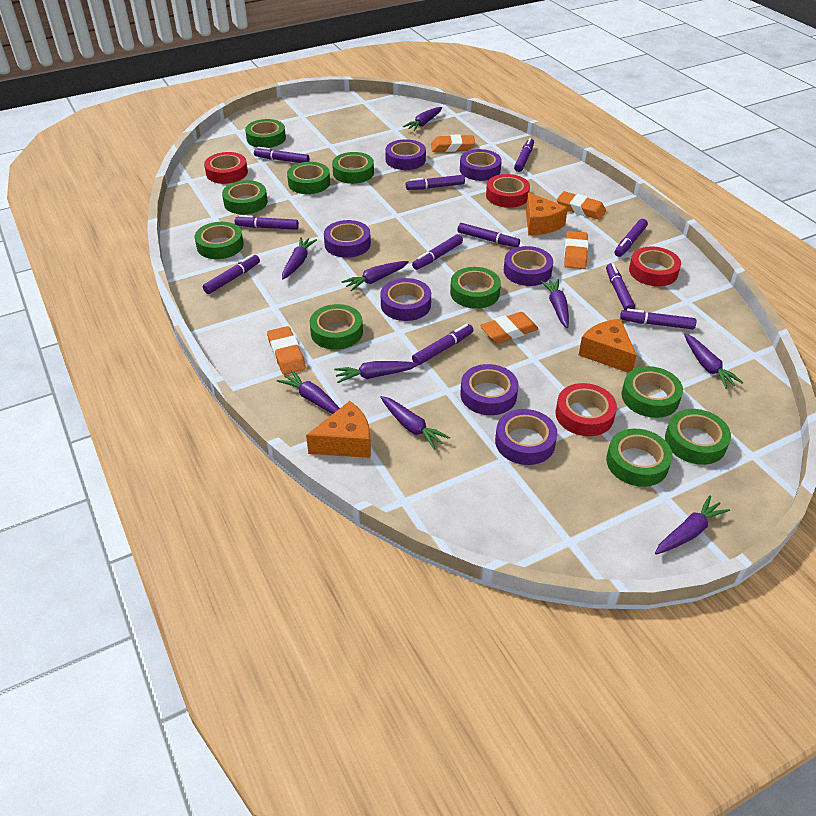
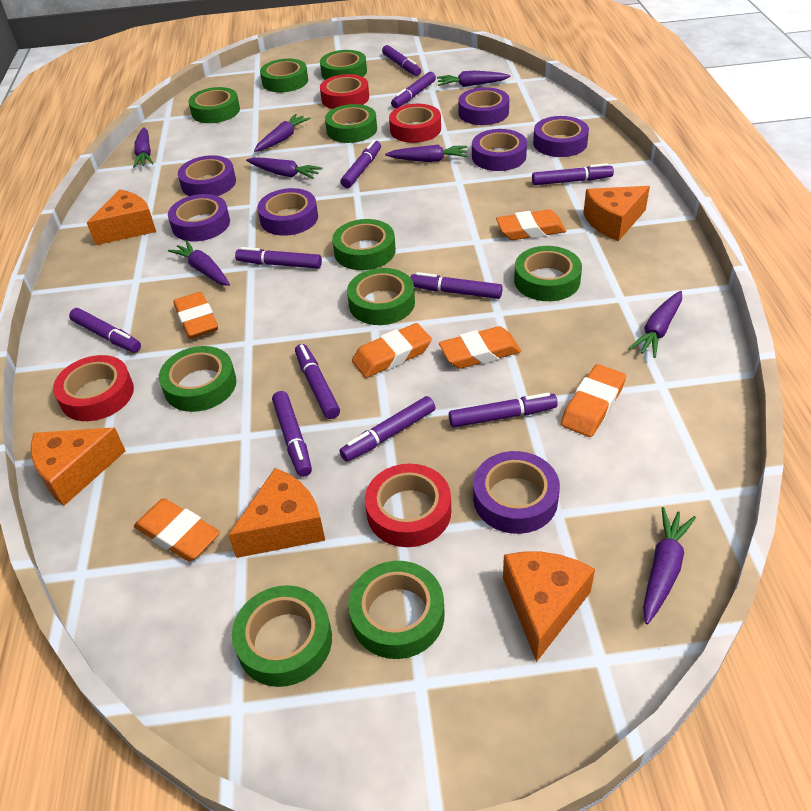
orange cheese: [306,401,371,458] [526,192,568,235] [579,319,637,373] = 3 -> [31,428,125,506] [87,189,156,245] [228,468,325,558] [503,552,595,662] [583,186,650,241] = 5
orange eraser: [267,326,306,375] [431,134,475,152] [480,312,538,343] [557,191,606,220] [564,231,588,269] = 5 -> [134,498,220,561] [174,292,218,339] [352,323,432,378] [439,326,521,369] [496,209,566,240] [561,364,626,437] = 6
purple carrot: [277,370,340,414] [282,237,317,280] [334,361,419,383] [341,261,409,291] [380,396,450,450] [403,107,442,131] [541,279,569,328] [655,495,730,555] [684,333,743,389] = 9 -> [133,127,154,168] [168,240,230,286] [246,157,323,179] [254,114,311,152] [385,145,468,162] [437,71,510,87] [629,291,682,358] [643,507,696,624] = 8

